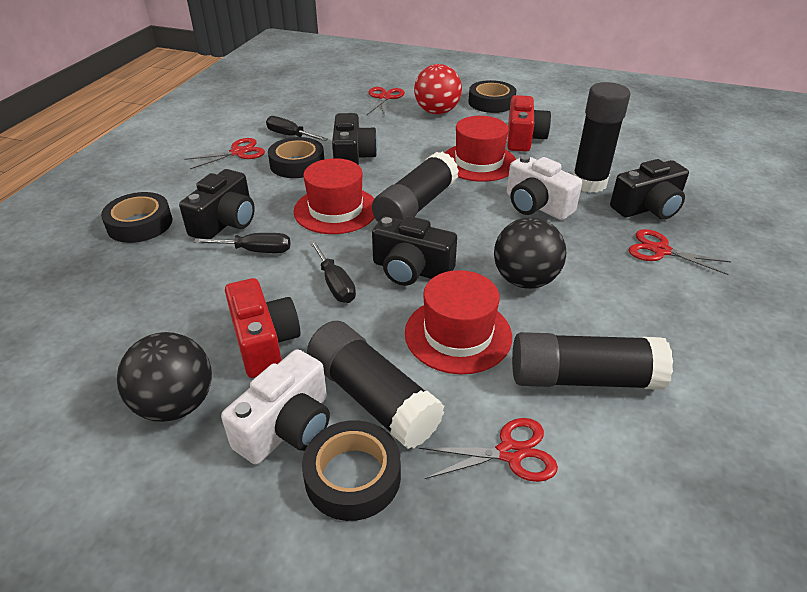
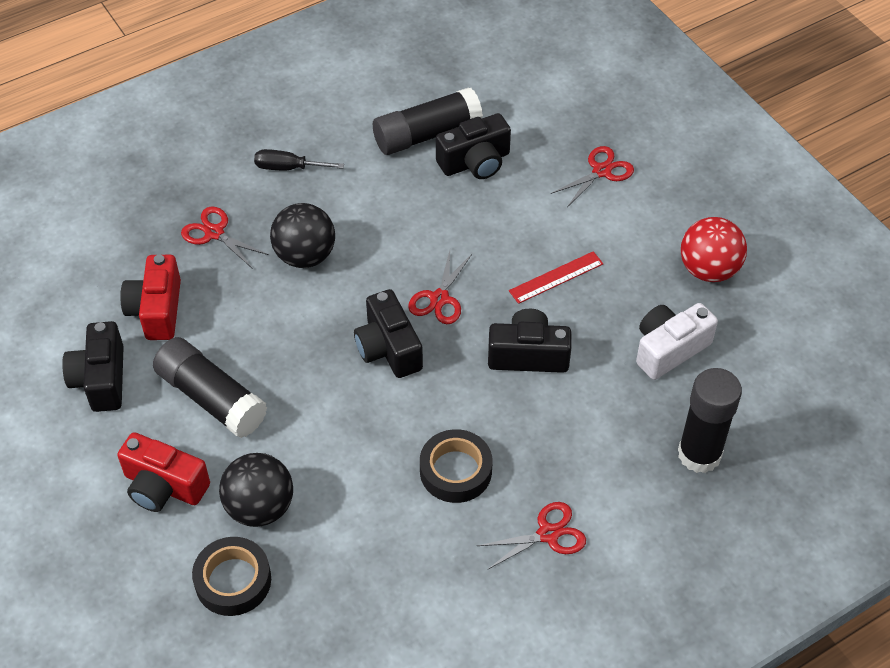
black glue stick: [307,321,444,449] [372,151,459,222] [512,332,673,390] [573,82,630,193] = 4 -> [153,337,267,438] [373,87,483,155] [678,368,742,473] = 3
black screwdriver: [194,233,291,253] [266,116,328,141] [309,240,356,303] = 3 -> [254,149,344,170] = 1
black tape: [101,192,172,243] [268,137,324,178] [302,420,401,521] [468,80,516,113] = 4 -> [192,537,271,616] [420,429,492,503] = 2
red hat: [293,158,375,234] [405,270,512,374] [445,116,516,182] = 3 -> none = 0
red ruler: none = 0 -> [509,251,603,304] = 1
white camera: [221,349,330,464] [507,155,582,220] = 2 -> [636,303,718,380] = 1

